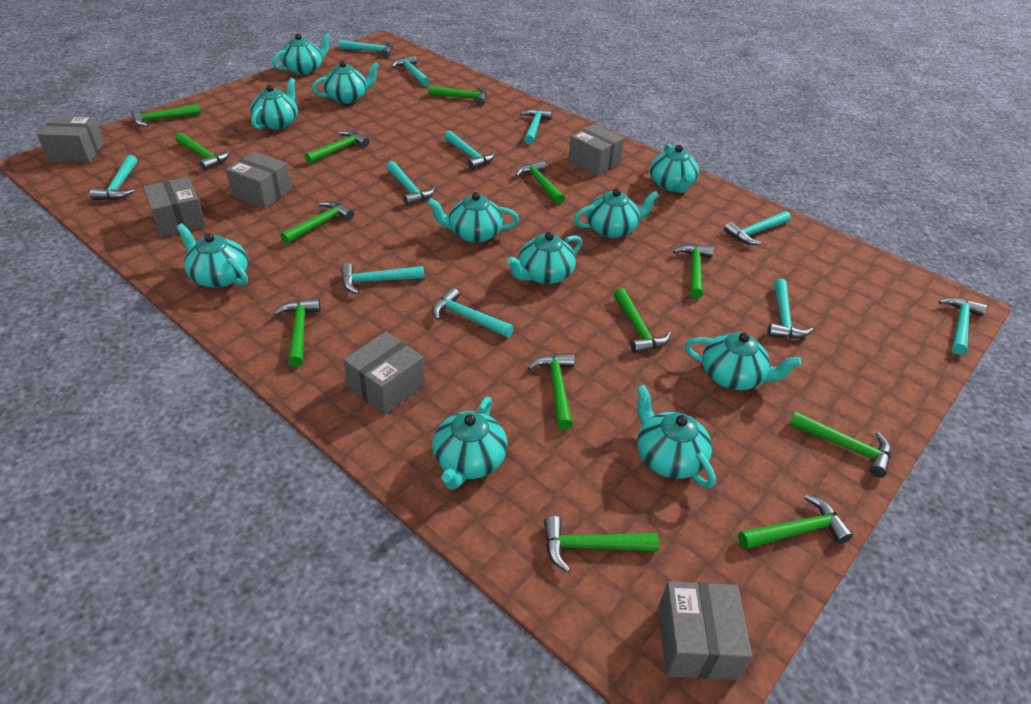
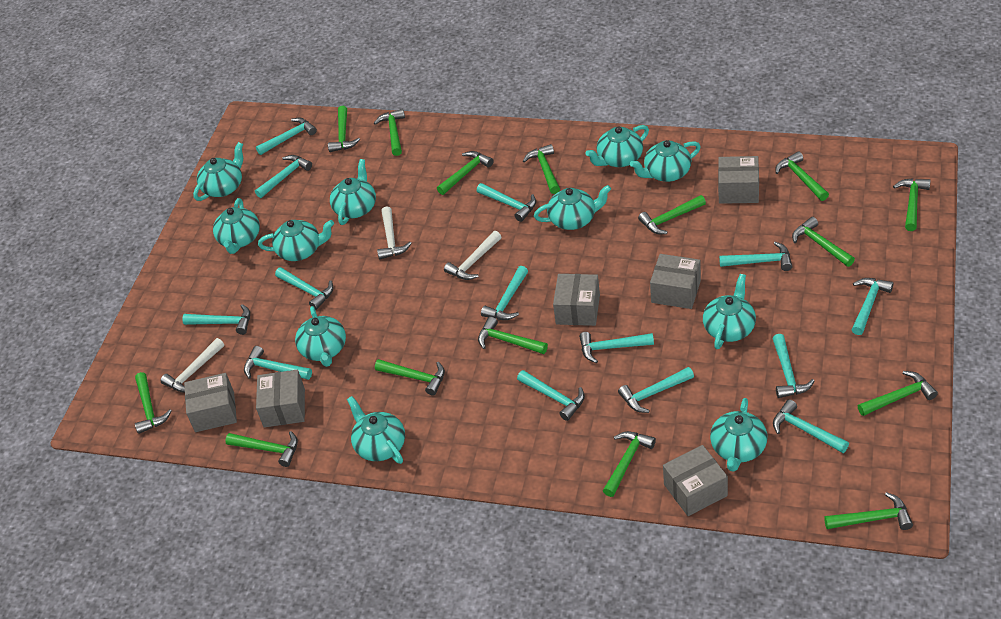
green hammer: [131,104,201,127] [176,133,230,171] [273,298,321,367] [280,201,354,244] [305,130,370,164] [428,85,487,106] [515,160,565,204] [528,353,575,430] [544,516,659,573] [614,288,671,354] [673,244,714,299] [738,494,853,549] [789,411,891,477] = 13 -> [135,372,172,434] [225,431,298,467] [328,106,360,152] [374,109,405,156] [375,359,445,396] [437,151,494,195] [478,317,548,354] [523,144,560,194] [603,431,656,497] [638,195,706,234] [775,152,829,201] [792,217,855,267] [824,492,913,530] [858,371,938,416] [893,178,931,231] = 15
turquoise hammer: [90,155,138,200] [339,40,393,58] [341,263,424,294] [386,161,436,206] [391,55,430,86] [432,287,514,338] [444,130,495,170] [520,108,552,144] [724,211,791,245] [767,279,813,339] [939,297,987,355] = 11 -> [182,304,250,335] [244,346,312,380] [255,155,312,198] [256,118,317,155] [275,267,334,310] [477,183,536,222] [481,266,528,320] [517,370,585,421] [579,332,654,363] [618,367,694,413] [719,242,793,271] [772,334,814,398] [773,399,849,453] [851,278,894,335] = 14
white hammer: none = 0 -> [160,338,224,392] [377,206,412,260] [444,231,501,280] = 3

